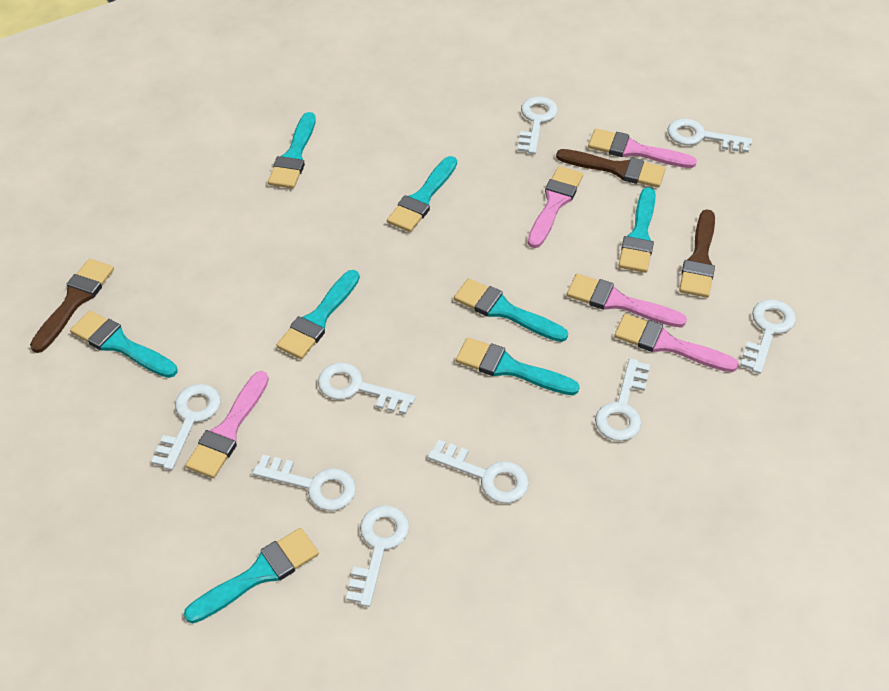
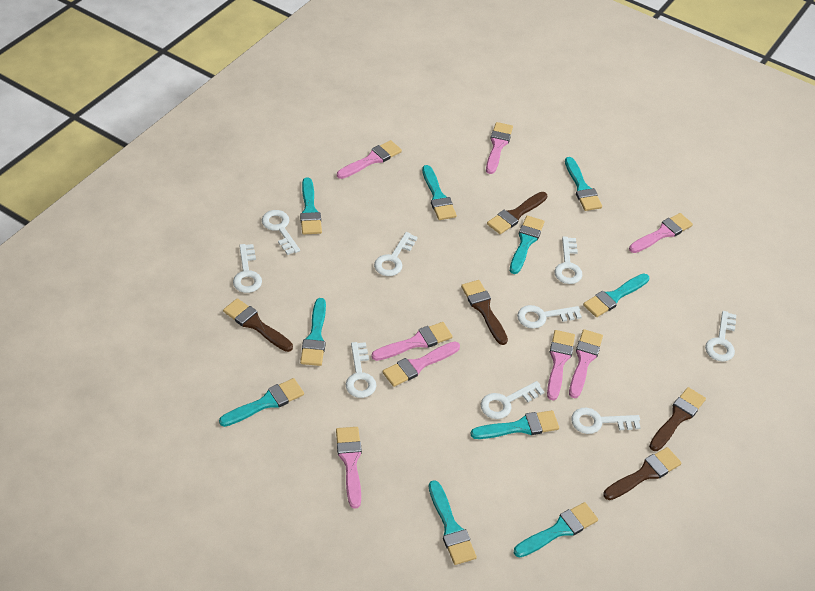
brown brush: [30,259,114,353] [556,149,665,188] [679,209,715,298] = 3 -> [223,298,293,352] [461,280,508,345] [487,192,547,234] [603,447,682,500] [649,387,706,451] = 5
pink brush: [185,371,269,478] [528,166,583,248] [567,274,687,327] [588,128,697,168] [614,314,739,372] = 5 -> [336,427,362,509] [337,140,402,179] [371,322,452,361] [382,341,460,387] [486,122,513,174] [547,330,575,401] [569,329,603,398] [629,213,693,253] = 8
turquoise brush: [70,311,177,378] [184,528,319,623] [268,112,316,189] [277,270,360,359] [387,156,457,232] [454,278,568,342] [456,338,580,395] [618,187,656,273] = 8 -> [219,378,304,427] [300,178,322,235] [300,298,326,366] [422,165,457,220] [429,480,477,565] [470,410,559,439] [510,216,545,274] [514,502,598,558] [565,157,602,211] [583,273,649,317] = 10

